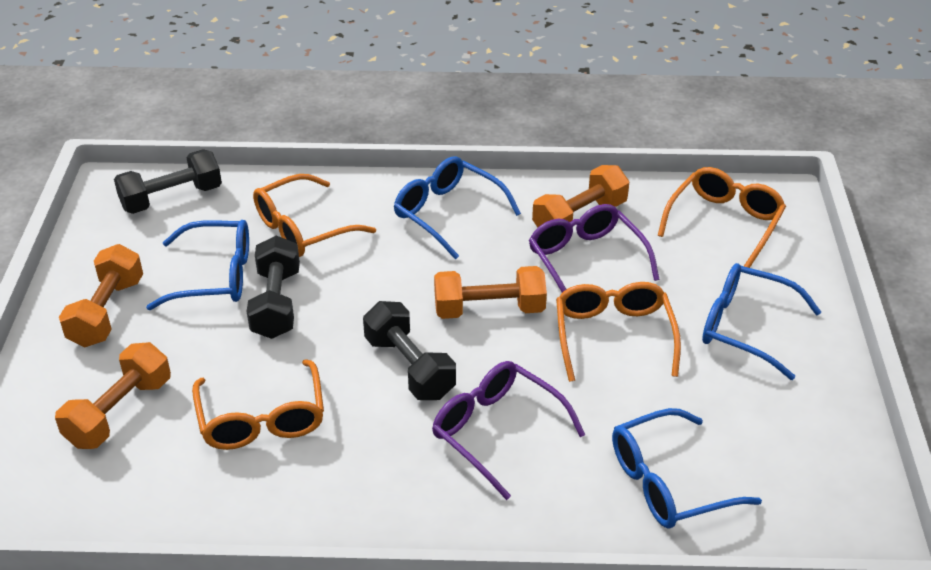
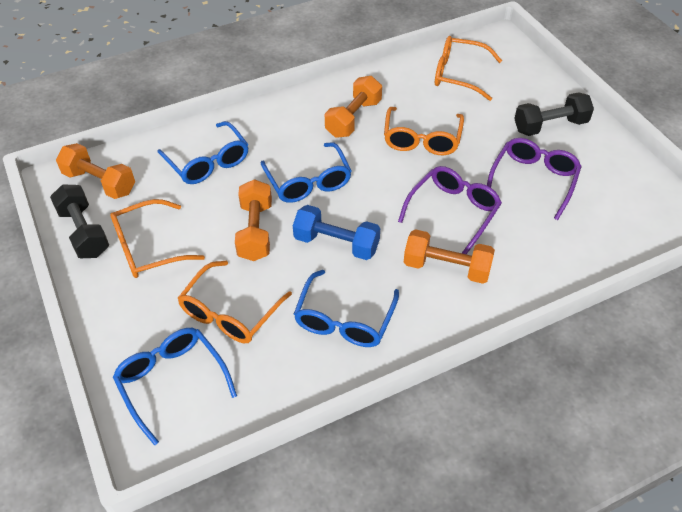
black dumbbell: [114,149,222,214] [247,235,300,339] [363,301,456,400] = 3 -> [50,184,109,258] [514,92,594,136] = 2
blue dumbbell: none = 0 -> [293,205,380,260] = 1

